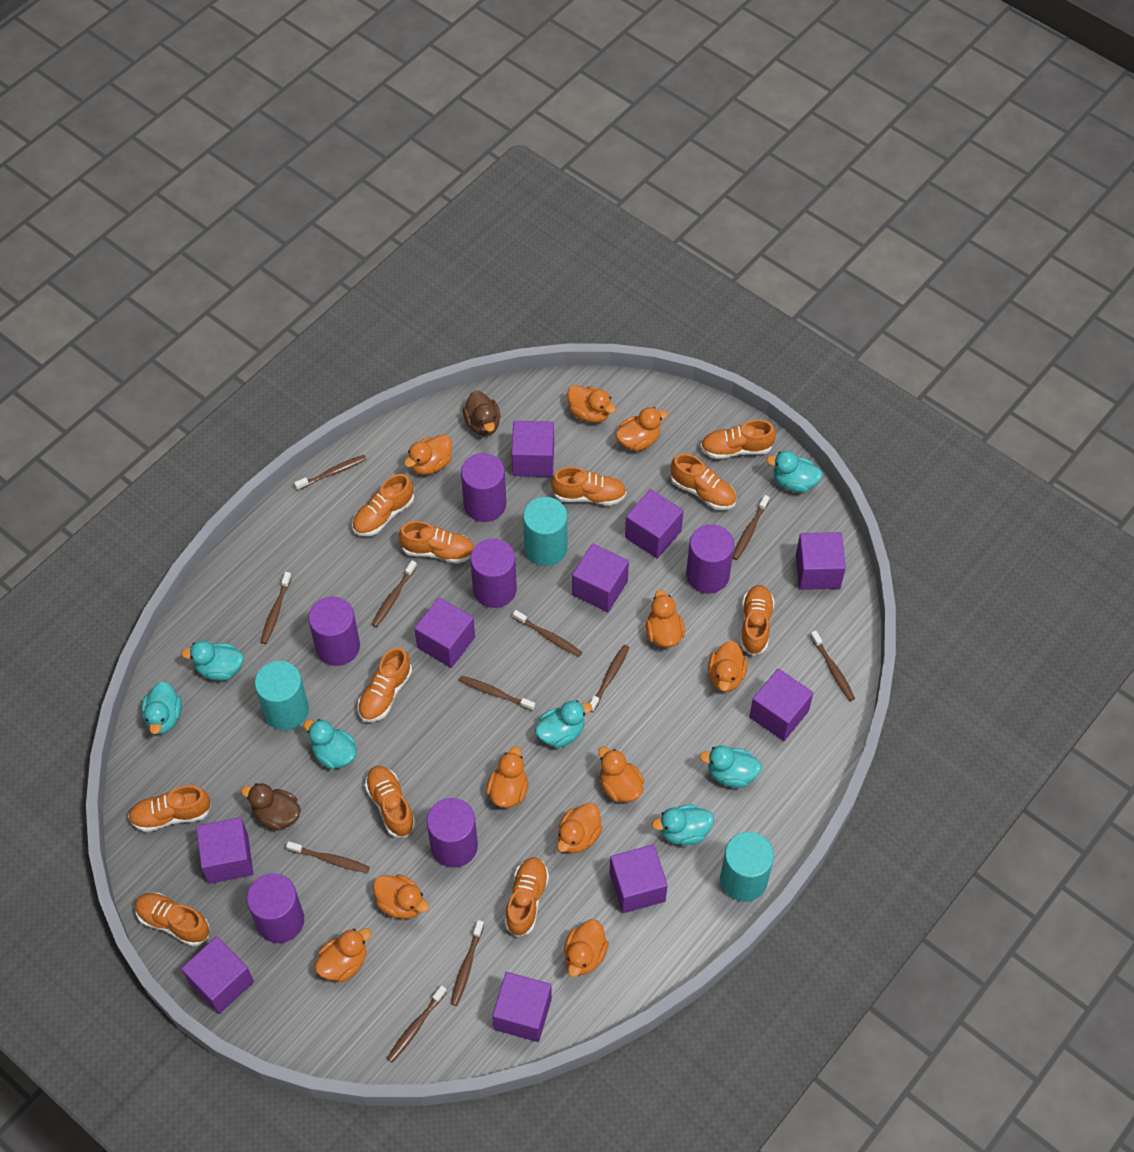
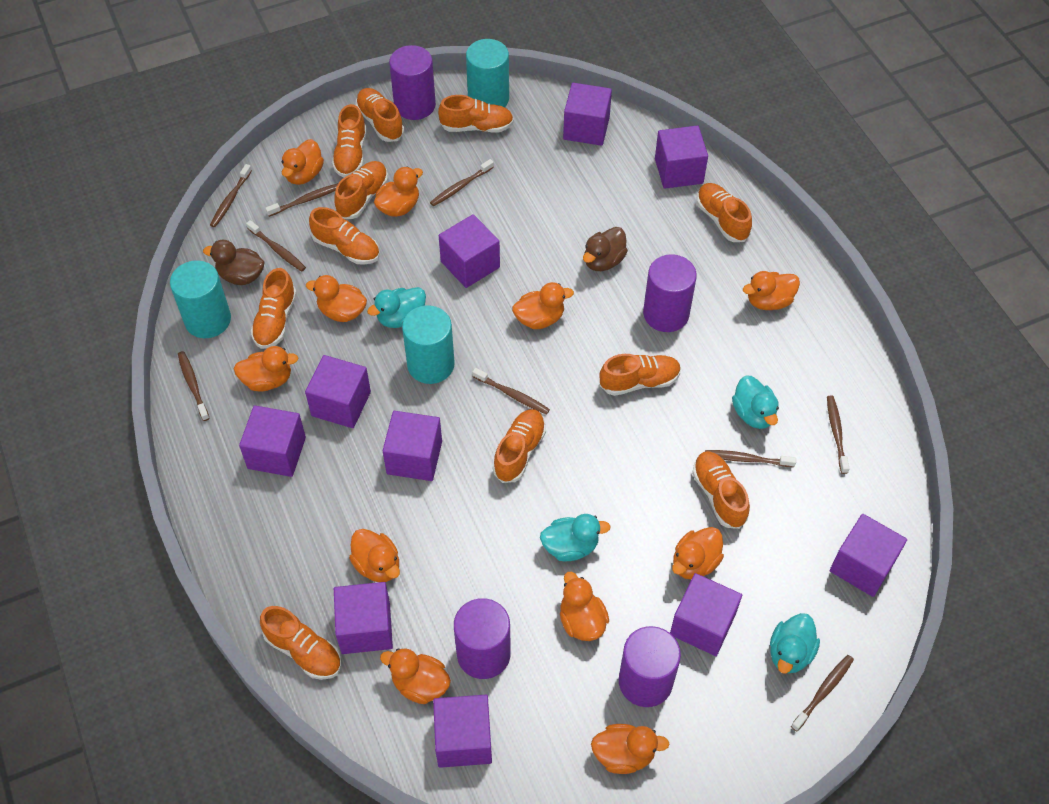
brown toothbrush: [260,572,292,644] [286,841,369,873] [294,455,367,490] [371,561,417,627] [387,985,447,1062] [450,920,484,1006] [459,675,535,711] [513,610,582,657] [590,645,630,712] [732,495,770,560] [810,630,855,701] = 11 -> [178,351,210,421] [210,164,252,227] [246,220,306,272] [265,183,338,217] [430,159,494,206] [472,368,550,415] [705,450,796,467] [791,655,854,731] [827,395,850,474] = 9
purple cylinder: [247,873,304,943] [308,596,360,666] [427,798,478,868] [461,453,506,522] [470,538,517,608] [686,524,734,594] = 6 -> [389,45,436,120] [454,598,511,679] [619,626,681,707] [643,254,697,332] = 4
turquoise duck: [141,681,182,734] [181,641,244,681] [304,719,357,769] [535,700,592,748] [652,805,714,845] [700,745,762,788] [766,451,823,493] = 7 -> [367,287,426,328] [540,514,611,561] [732,375,779,429] [770,613,820,674] = 4

